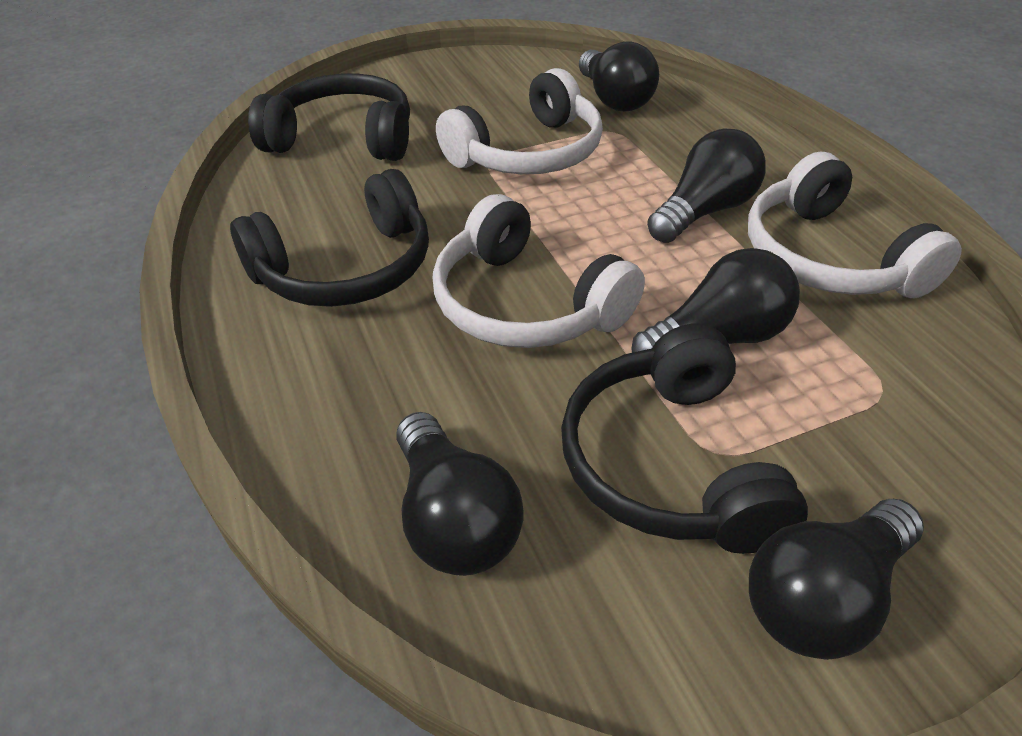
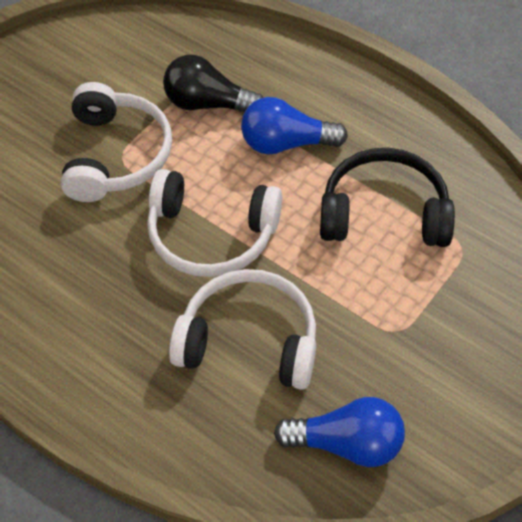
black headphones: [230,169,429,307] [248,73,410,161] [561,323,808,554] = 3 -> [320,148,455,247] = 1
black light bulb: [397,412,523,576] [579,41,659,112] [631,248,800,353] [647,129,766,243] [749,499,924,660] = 5 -> [163,55,263,112] = 1
blue light bulb: none = 0 -> [241,97,348,154] [274,397,405,467] = 2

